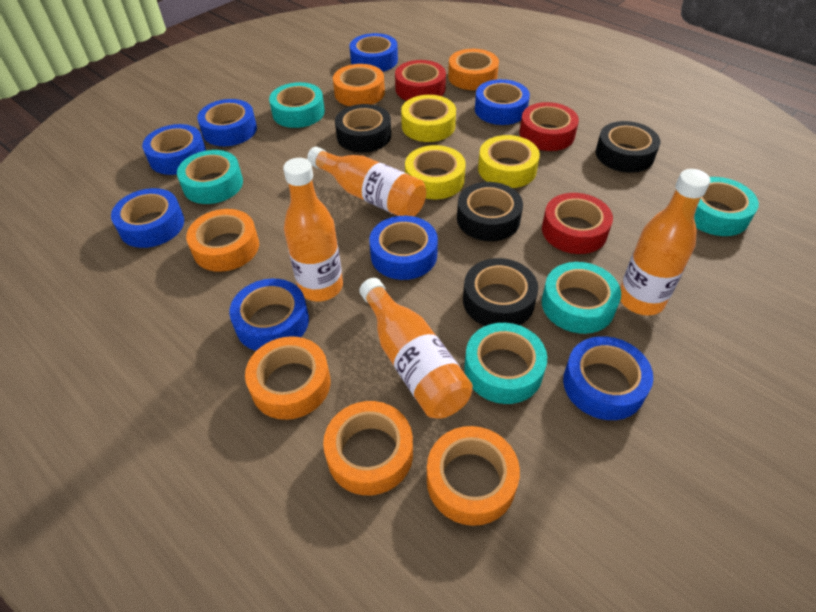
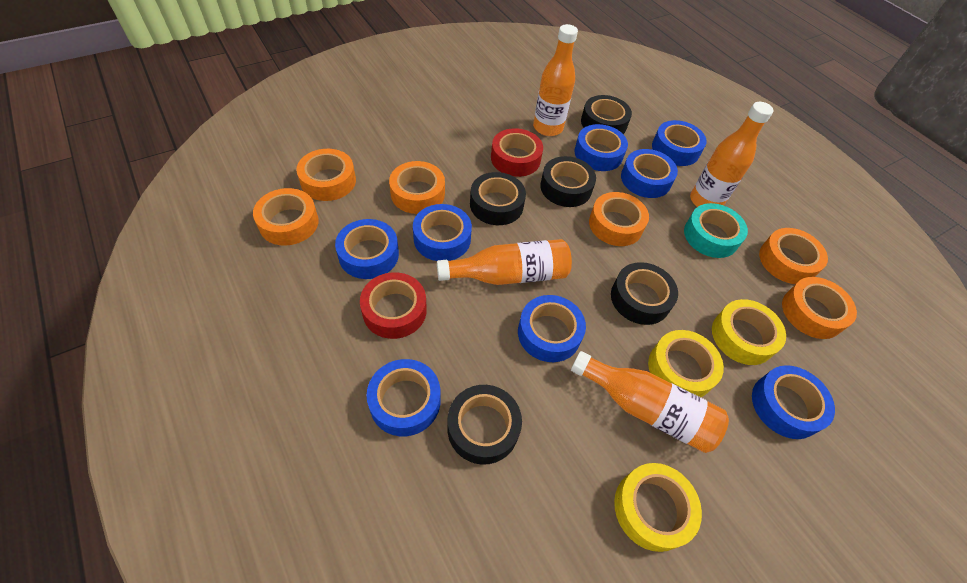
black tape: [335,104,391,153] [457,182,523,241] [463,258,538,326] [596,121,660,173] = 4 -> [447,385,522,465] [470,172,526,225] [540,156,596,207] [581,95,632,134] [611,262,678,325] = 5
red tape: [395,60,446,101] [519,102,579,151] [542,193,613,254] = 3 -> [360,272,427,339] [491,128,543,177] = 2
turquoise tape: [177,150,243,204] [269,82,325,128] [464,323,547,404] [542,262,621,334] [694,177,759,236] = 5 -> [684,203,748,258] = 1

